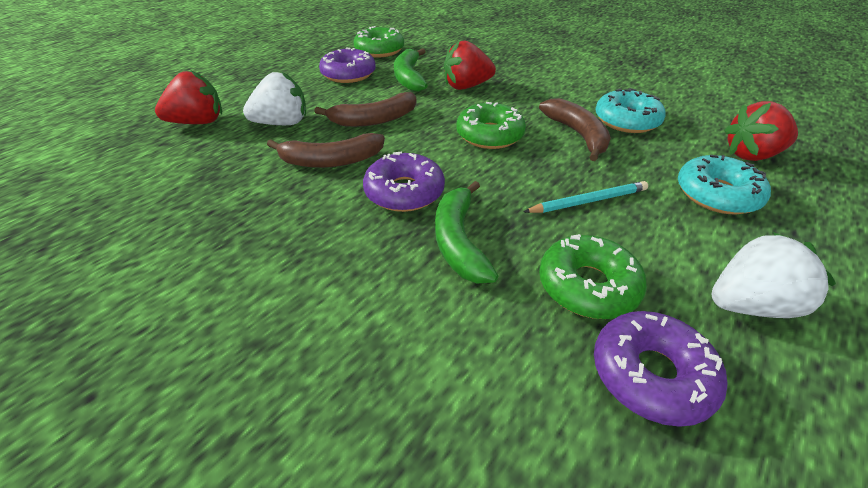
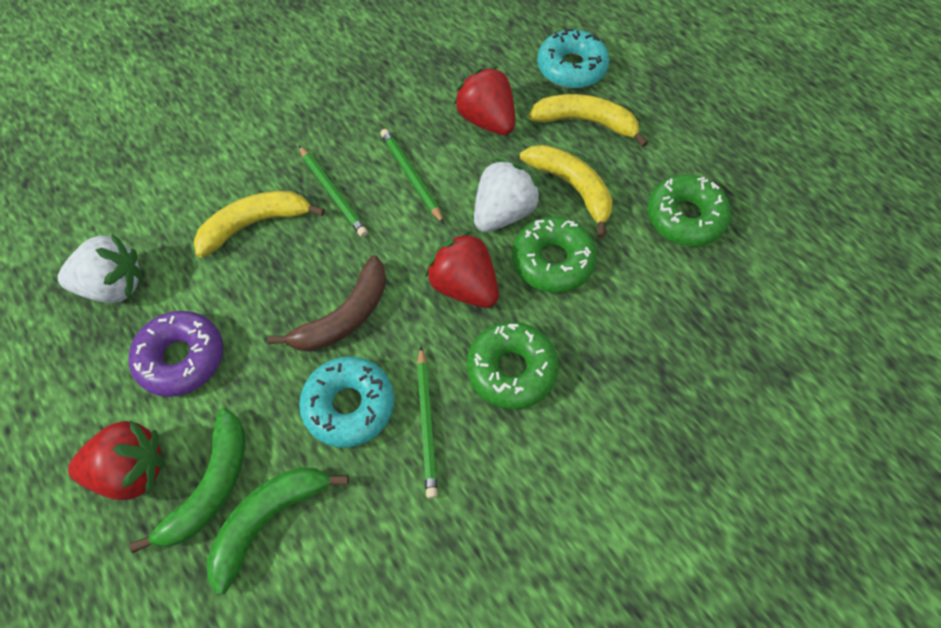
brown banana: [267,133,385,168] [314,92,417,127] [539,98,611,161] = 3 -> [267,255,386,351] = 1
green pencil: none = 0 -> [299,146,368,237] [381,129,444,224] [417,346,438,499] = 3
purple donut: [319,48,376,83] [363,151,445,212] [594,311,727,427] = 3 -> [128,311,223,397] = 1
turquoise pencil: [524,181,648,213] = 1 -> none = 0
yellow banana: none = 0 -> [194,191,325,258] [520,145,613,238] [529,94,648,147] = 3

